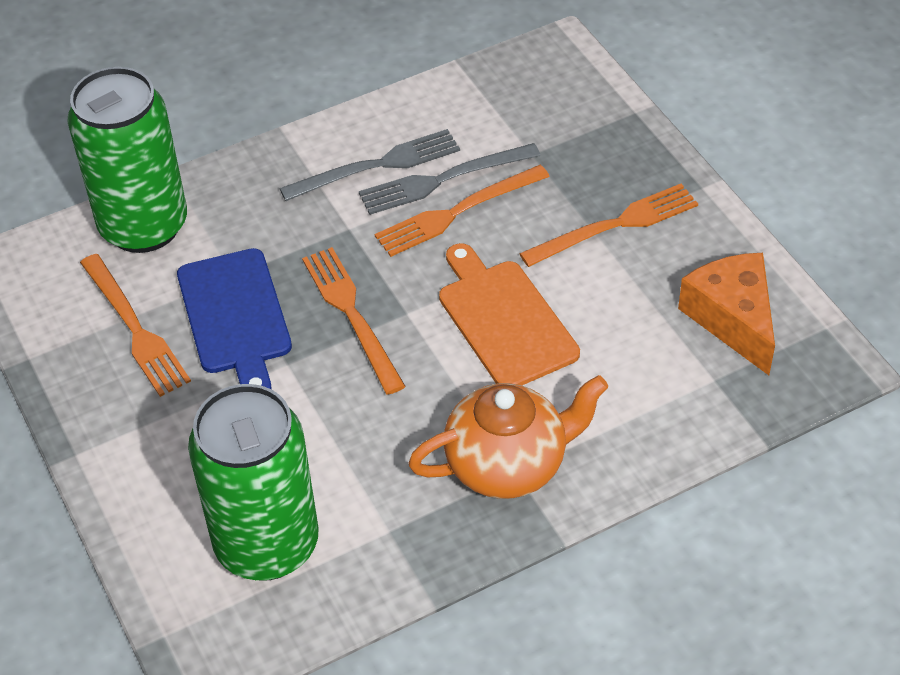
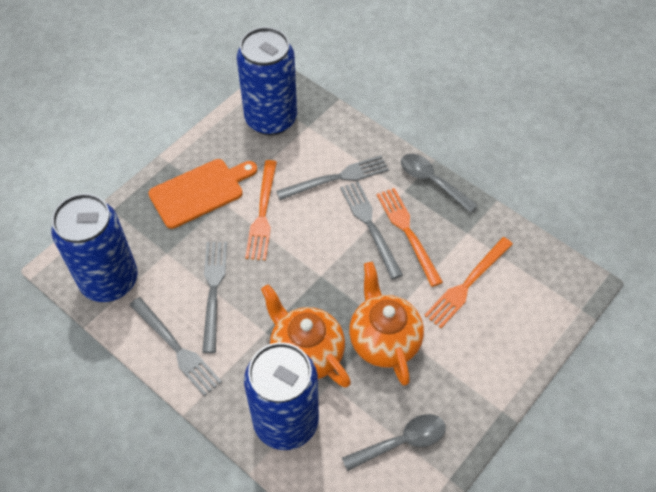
blue can: none = 0 -> [51,193,138,302] [237,27,297,136] [244,342,319,450] = 3
blue cutting board: [177,248,292,389] = 1 -> none = 0
green can: [67,67,187,253] [188,384,319,581] = 2 -> none = 0
grey fork: [279,129,460,201] [359,143,541,215] = 2 -> [130,297,222,396] [202,242,227,353] [276,155,389,200] [340,181,403,279] = 4
grey spoon: none = 0 -> [342,414,446,471] [401,154,478,213] = 2
orange cheese: [678,253,775,375] = 1 -> none = 0
orange fork: [80,254,191,397] [302,247,406,395] [375,165,550,257] [519,184,698,267] = 4 -> [245,160,277,260] [377,188,443,287] [424,237,513,328] = 3
orange teapot: [408,375,608,499] = 1 -> [261,284,351,388] [349,262,424,386] = 2

